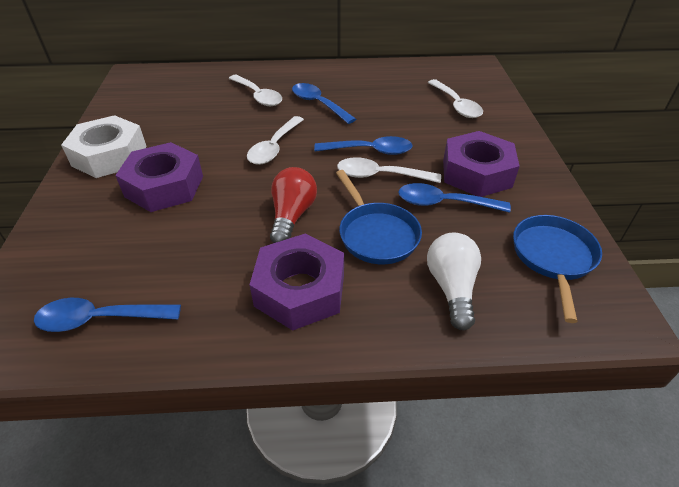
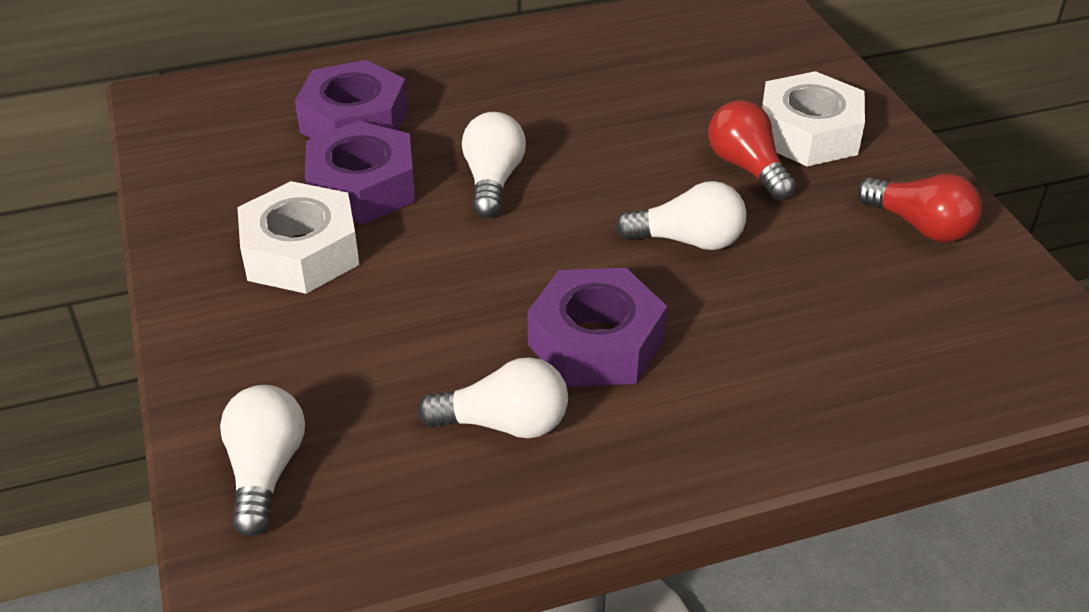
blue pan: [336,170,422,264] [513,215,602,323] = 2 -> none = 0
blue spoon: [34,298,181,332] [292,83,356,124] [314,136,413,155] [398,183,511,213] = 4 -> none = 0
red light bulb: [270,167,317,243] = 1 -> [708,100,796,200] [857,174,982,242] = 2
white light bulb: [427,232,481,330] = 1 -> [220,385,305,536] [417,357,568,439] [462,112,526,218] [615,181,746,250] = 4
white nut: [61,115,146,178] = 1 -> [237,181,359,294] [762,71,865,166] = 2
white spoon: [228,75,282,106] [247,116,304,165] [337,157,441,183] [428,79,483,118] = 4 -> none = 0

